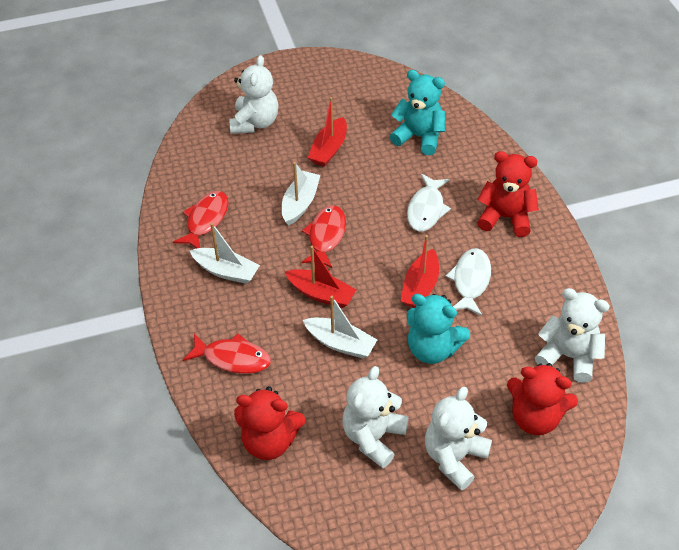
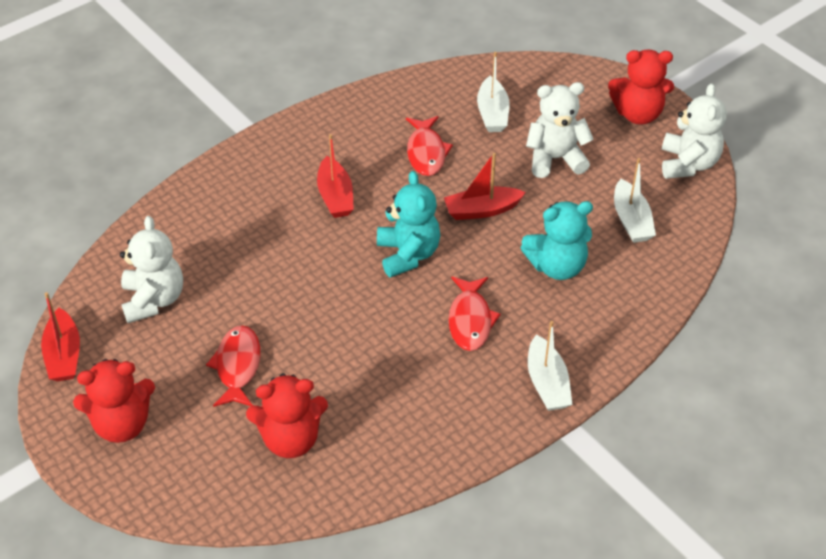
white fish: [407,174,451,231] [446,248,491,316] = 2 -> none = 0
white teddy bear: [229,55,279,134] [342,366,408,468] [425,387,492,491] [535,288,610,383] = 4 -> [120,216,183,323] [526,82,594,178] [662,83,727,179] = 3

